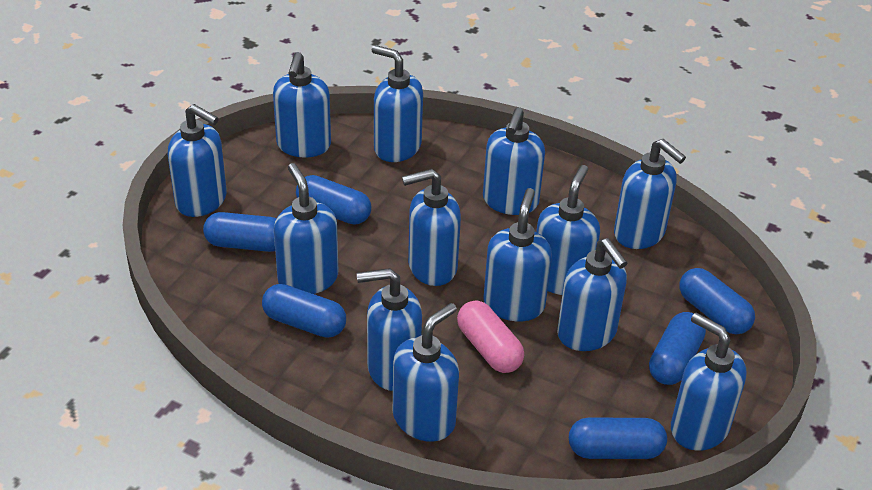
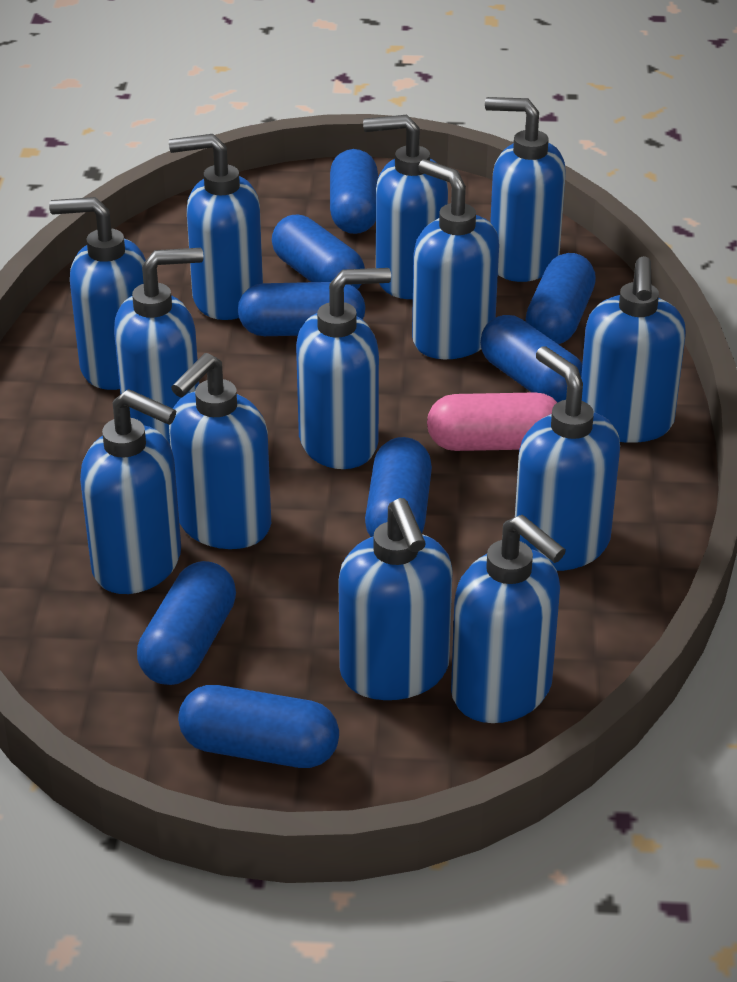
blue capsule: [203,212,277,252] [262,284,346,338] [296,175,371,225] [569,418,667,459] [649,312,706,385] [679,268,755,334] = 6 -> [137,561,236,685] [178,685,339,768] [238,282,365,336] [272,214,365,289] [330,149,378,234] [365,437,432,537] [480,315,582,403] [526,253,596,344] = 8

